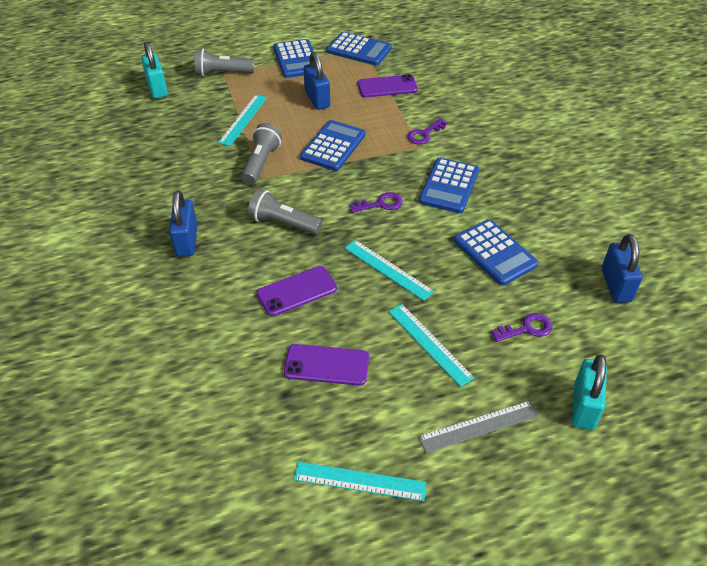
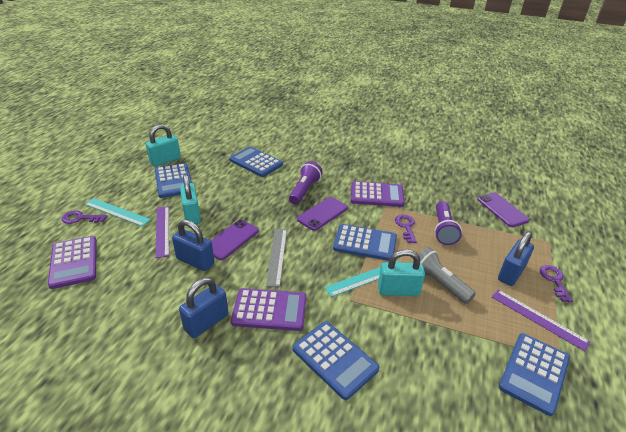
grey flashlight: [195,49,254,76] [241,123,282,184] [248,189,322,234] = 3 -> [413,247,476,304] = 1
purple calculator: none = 0 -> [48,236,97,289] [231,288,306,331] [351,181,405,207] = 3
purple flashlight: none = 0 -> [289,161,322,205] [434,201,462,245] = 2
purple ruler: none = 0 -> [155,206,169,258] [492,290,590,351] = 2
turquoise padlock: [141,42,168,99] [572,354,607,430] = 2 -> [146,124,181,166] [180,174,201,224] [378,249,425,296] = 3
turquoise ruler: [218,95,267,146] [294,462,427,501] [345,240,434,301] [389,304,475,387] = 4 -> [85,198,151,226] [325,261,399,297] = 2

